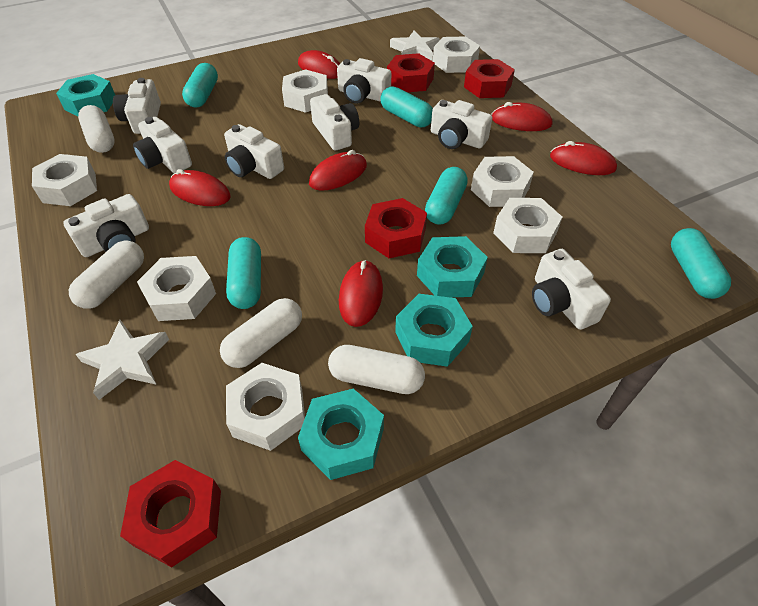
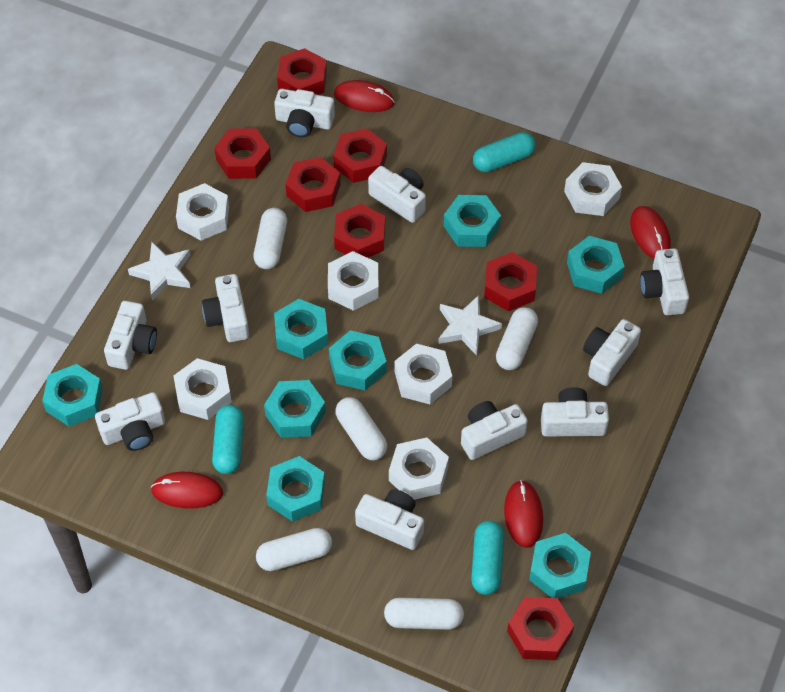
red mouse: [169,169,231,206] [298,50,340,79] [309,150,367,191] [339,260,383,327] [491,102,552,131] [550,141,617,175] = 6 -> [151,472,223,508] [334,80,395,112] [504,480,543,548] [630,206,671,259] = 4
red nut: [120,460,221,568] [365,198,427,258] [387,53,435,92] [464,59,515,98] = 4 -> [214,129,271,179] [277,48,327,95] [285,157,341,212] [333,129,387,183] [334,204,385,258] [484,252,537,311] [507,597,574,660] = 7
turquoise capsule: [182,63,218,108] [226,237,261,309] [381,86,433,127] [425,167,468,225] [671,228,731,299] = 5 -> [212,405,244,474] [471,521,504,595] [473,132,536,172] = 3
turquoise nut: [56,74,115,116] [298,388,384,480] [395,294,473,367] [417,236,488,298] = 4 -> [42,364,103,427] [264,380,326,438] [266,456,325,522] [274,299,328,359] [329,330,386,390] [444,195,501,247] [529,533,591,598] [567,236,625,294] = 8
white camera: [63,194,149,257] [113,78,161,134] [133,117,192,173] [224,124,284,179] [310,94,359,151] [337,58,391,104] [431,100,492,149] [532,249,611,330] = 8 -> [95,392,165,451] [104,301,157,370] [202,274,249,342] [274,89,335,137] [355,489,424,550] [368,166,426,223] [461,401,528,460] [541,387,609,437] [583,319,641,386] [640,248,689,315] = 10
white capsule: [69,241,144,309] [78,105,115,153] [220,298,302,368] [328,345,425,394] = 4 -> [253,208,287,269] [256,528,332,571] [335,397,387,460] [384,598,464,630] [496,307,538,370] = 5
white nut: [32,154,97,206] [137,256,216,321] [226,363,305,451] [282,69,328,113] [433,36,480,73] [471,156,534,207] [493,198,562,253] = 7 -> [174,358,232,420] [176,183,229,240] [328,251,379,311] [389,437,449,500] [395,344,452,404] [564,162,622,216] = 6

